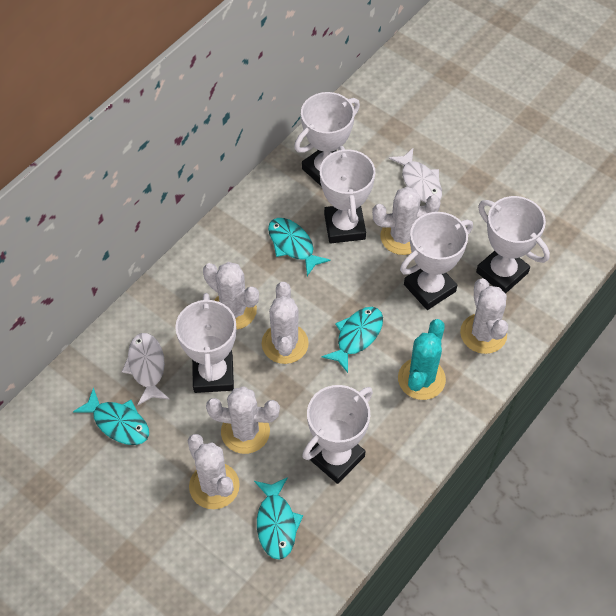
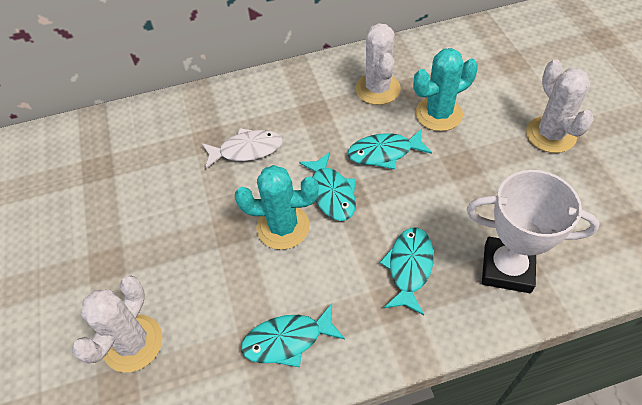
turquoise cactus: [398,319,446,400] = 1 -> [235,165,318,250] [413,48,478,131] = 2
white cactus: [187,434,240,509] [203,262,259,330] [206,386,280,454] [262,282,309,364] [372,187,441,255] [460,278,508,354] = 6 -> [72,276,163,373] [355,23,401,105] [526,59,594,153] = 3
white fish: [122,333,169,406] [389,148,442,203] = 2 -> [202,128,283,169] = 1
white trophy: [175,293,236,393] [294,92,360,187] [302,385,373,484] [320,146,375,244] [400,212,473,310] [476,196,550,293] = 6 -> [467,170,600,293] = 1

